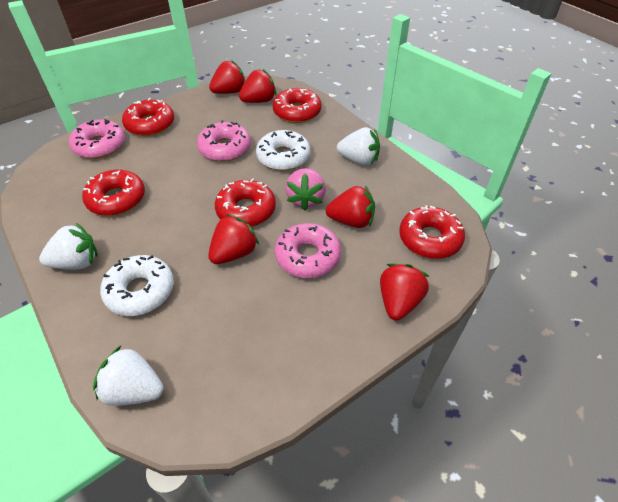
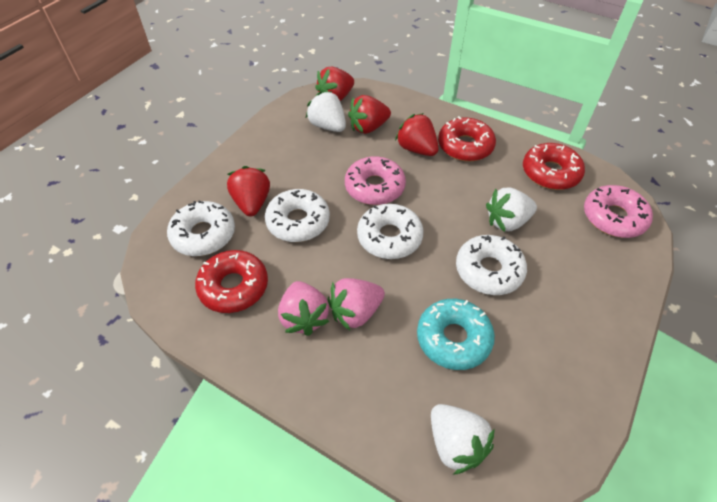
pink donut: [69,119,125,159] [197,120,251,162] [275,223,341,278] = 3 -> [345,156,406,205] [584,185,653,238] = 2
pink strawberry: [285,168,326,211] = 1 -> [278,281,329,336] [328,278,385,330] = 2
red donut: [82,170,145,216] [122,98,174,136] [215,178,276,227] [272,88,322,123] [399,205,465,259] = 5 -> [195,250,268,313] [438,116,496,161] [523,143,585,190] = 3
red strawberry: [208,214,259,264] [209,60,245,94] [239,69,277,103] [326,186,375,228] [380,263,429,320] = 5 -> [227,166,270,216] [315,67,354,101] [348,95,391,134] [395,113,438,156] = 4
turquoise donut: none = 0 -> [417,299,495,370] = 1
white donut: [100,255,174,316] [256,130,310,171] = 2 -> [167,201,235,256] [265,189,330,242] [357,204,424,259] [456,235,527,295] = 4

